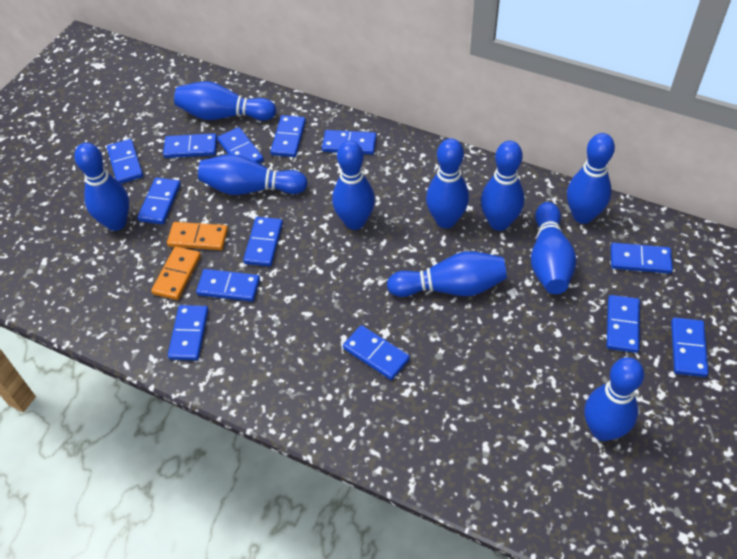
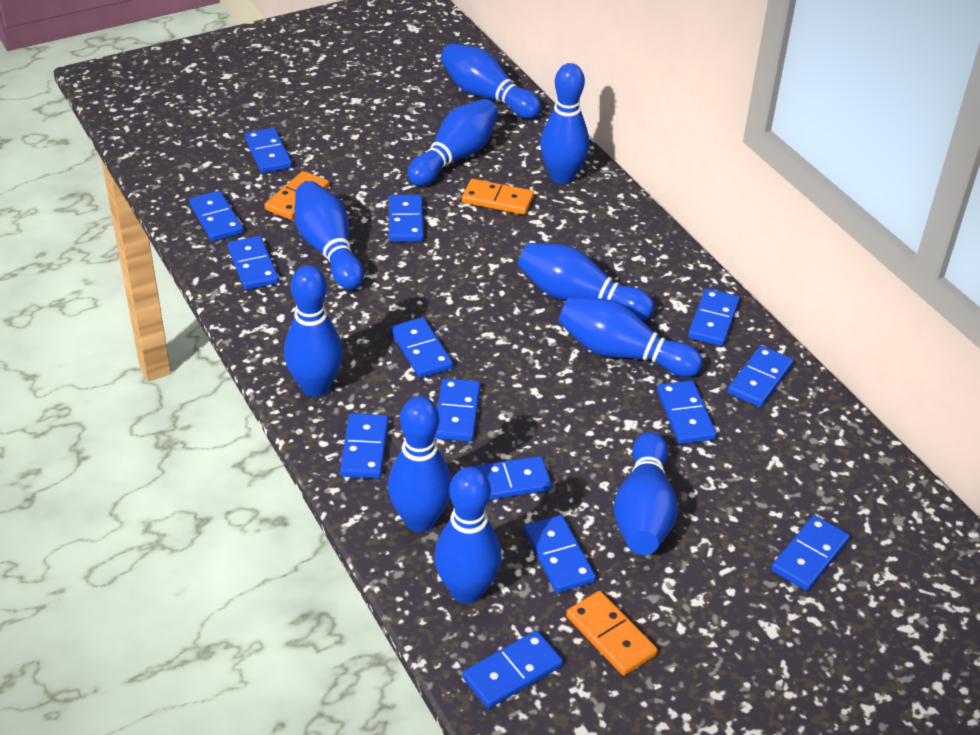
blue domino: [107,139,143,184] [137,178,181,224] [163,133,217,158] [168,305,209,360] [196,269,260,302] [217,127,264,164] [243,217,283,267] [271,115,306,157] [322,130,376,155] [343,325,410,380] [607,295,640,353] [611,243,673,274] [671,317,709,377] = 13 -> [189,191,244,241] [227,236,279,290] [245,128,292,173] [340,413,389,479] [389,195,424,242] [390,317,453,378] [435,378,481,441] [462,631,563,708] [469,456,552,500] [524,515,596,593] [657,380,717,444] [688,289,740,346] [728,346,794,407] [771,515,850,591] = 14
orange domino: [151,247,201,300] [167,222,228,250] = 2 -> [264,171,329,220] [462,179,534,215] [566,591,657,675] = 3

